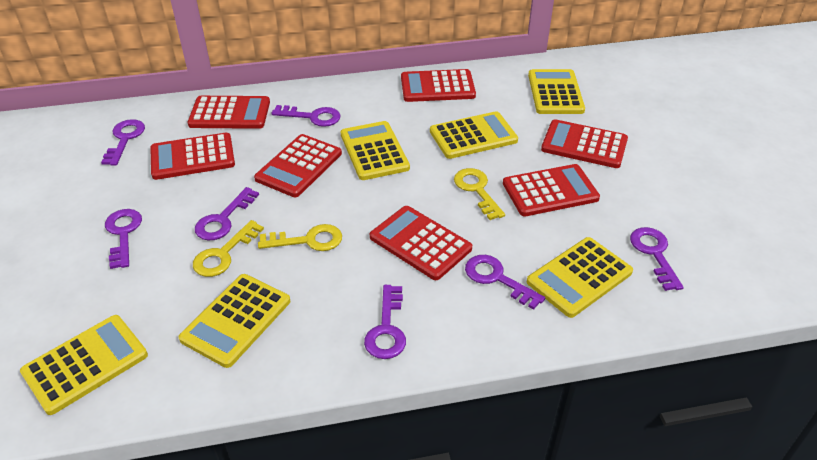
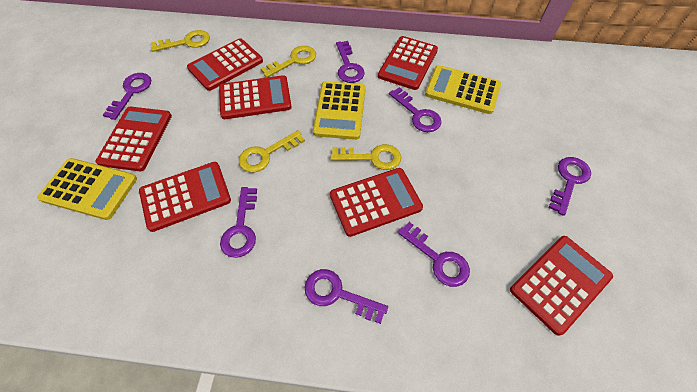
yellow calculator: [20,315,148,415] [179,274,290,368] [341,121,410,180] [430,111,518,159] [527,237,633,318] [528,69,585,114] = 6 -> [37,158,137,220] [313,81,365,140] [425,65,501,114] = 3
yellow key: [193,220,264,277] [258,224,342,251] [454,168,505,220] = 3 -> [151,30,210,52] [239,130,305,172] [261,46,316,78] [330,144,401,170] = 4

